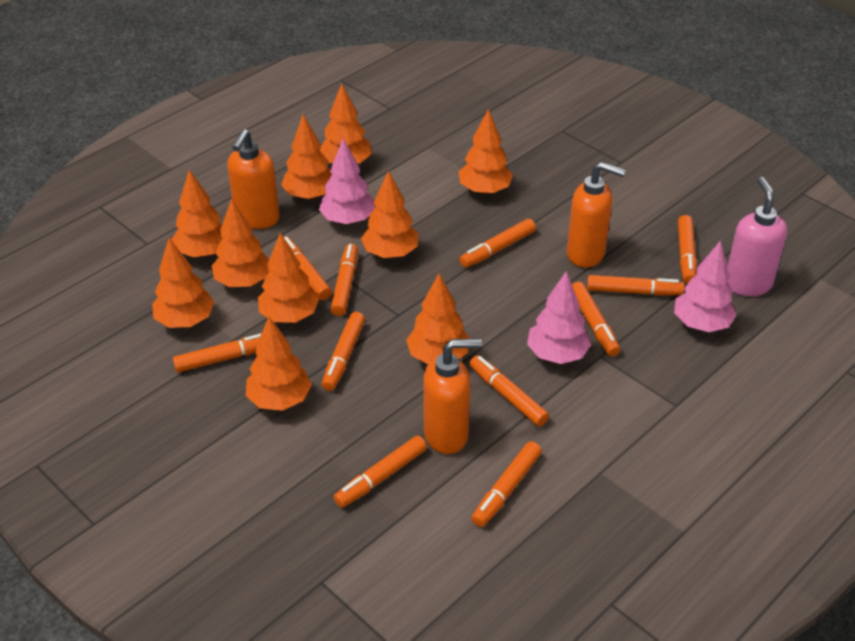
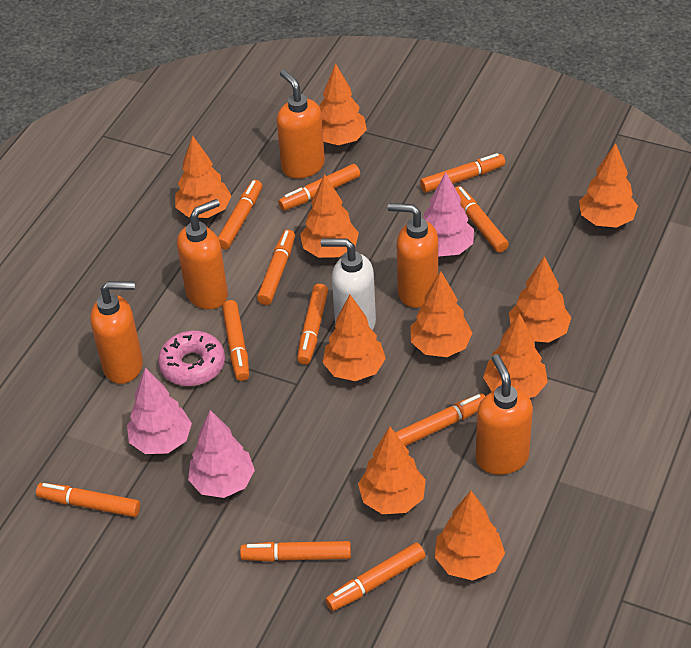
orange soap dispenser: [227,129,280,229] [423,339,482,454] [567,161,626,268] = 3 -> [90,281,143,384] [177,199,228,309] [277,70,325,178] [388,203,438,308] [476,354,533,475] = 5
pink donut: none = 0 -> [158,331,225,386] = 1
pink soap dispenser: [727,177,787,296] = 1 -> none = 0
white soap dispenser: none = 0 -> [321,239,376,330] = 1

